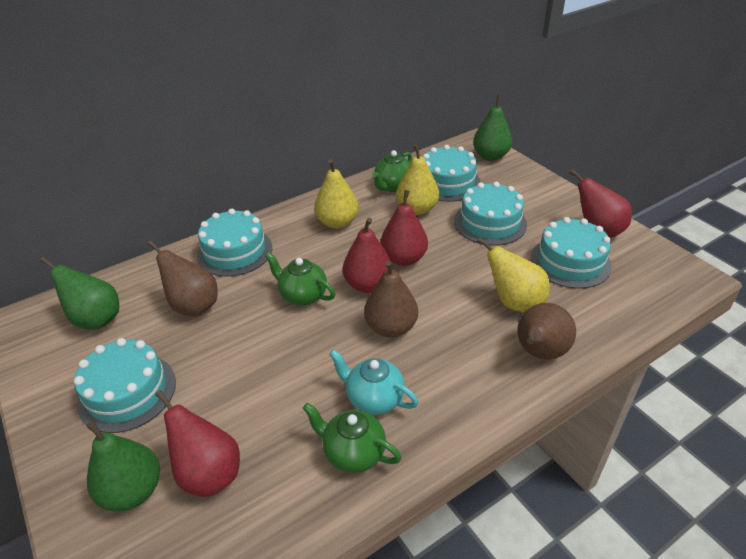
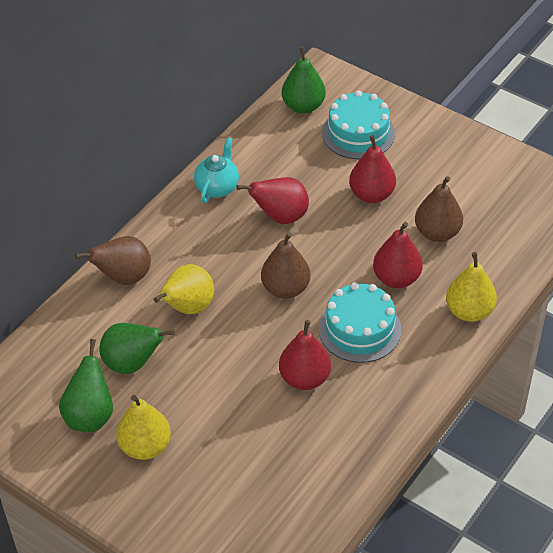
green teapot: [265,252,335,306] [302,403,402,473] [372,150,412,192] = 3 -> none = 0
turquoise cake: [74,338,176,433] [197,209,272,277] [423,145,481,202] [454,182,527,246] [531,217,612,289] = 5 -> [319,282,401,363] [322,91,395,159] = 2

